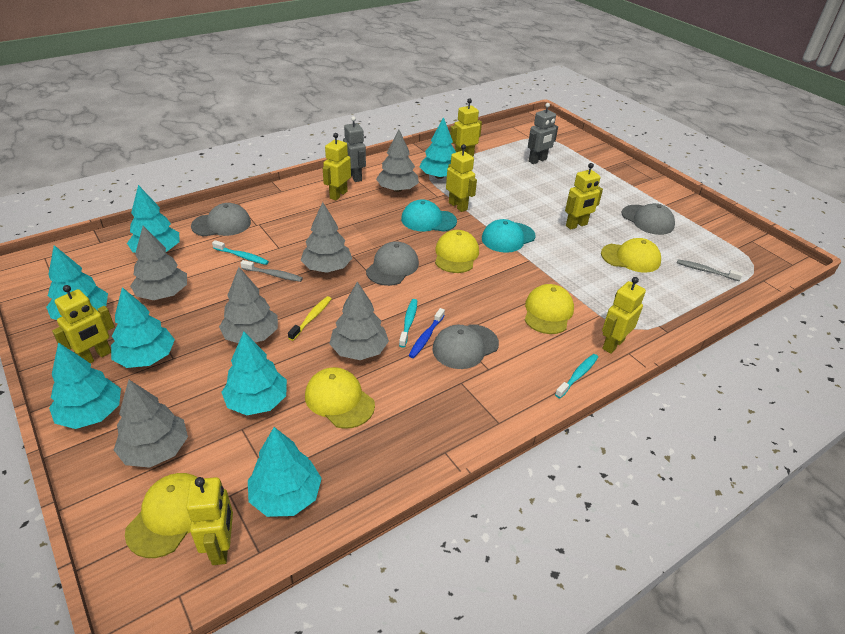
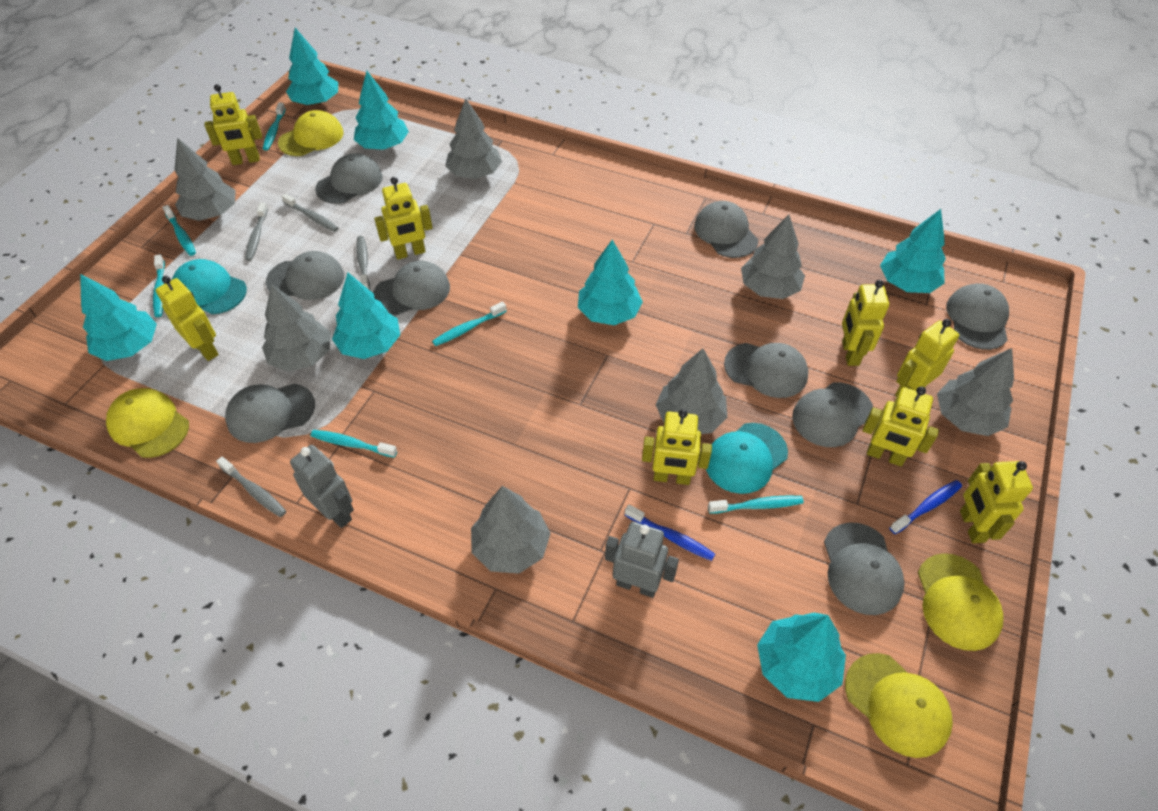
blue toothbrush: [408,308,445,358] = 1 -> [625,505,715,561] [890,480,962,534] = 2
grey cap: [191,203,251,237] [366,241,419,286] [432,324,499,369] [622,203,675,235] = 4 -> [225,384,315,443] [266,251,344,300] [315,153,382,204] [373,261,450,316] [694,201,758,258] [724,343,808,398] [792,383,873,447] [824,522,905,615] [946,283,1009,350] = 9
grey toothbrush: [240,260,303,282] [677,259,743,281] = 2 -> [216,457,286,517] [245,203,268,261] [282,193,339,232] [356,236,370,290] = 4
grey tree: [114,380,188,468] [130,226,187,300] [219,267,278,343] [301,202,352,273] [329,282,389,360] [376,129,419,192] = 6 -> [174,138,236,221] [262,285,331,371] [445,98,502,179] [471,486,551,574] [656,348,728,434] [741,214,805,299] [937,348,1014,436] = 7
turquoise toothbrush: [212,240,269,265] [399,299,417,348] [555,354,598,398] = 3 -> [153,254,165,317] [162,205,196,256] [263,103,286,150] [310,430,397,458] [432,302,507,346] [708,495,804,514] = 6
yellow cap: [125,473,198,558] [305,367,375,429] [435,230,479,273] [525,284,574,334] [601,238,661,273] = 5 -> [106,388,189,458] [278,110,344,156] [845,653,953,758] [918,553,1004,651] = 4
yellow robot: [52,285,115,364] [186,477,233,565] [323,133,351,200] [446,144,477,212] [450,99,482,156] [565,163,603,230] [602,277,646,354] = 7 -> [156,276,219,361] [205,84,262,165] [374,177,433,260] [642,409,712,485] [842,280,889,366] [862,386,939,466] [895,319,959,397] [960,461,1033,543] = 8
yellow toothbrush: [288,296,332,341] = 1 -> none = 0

